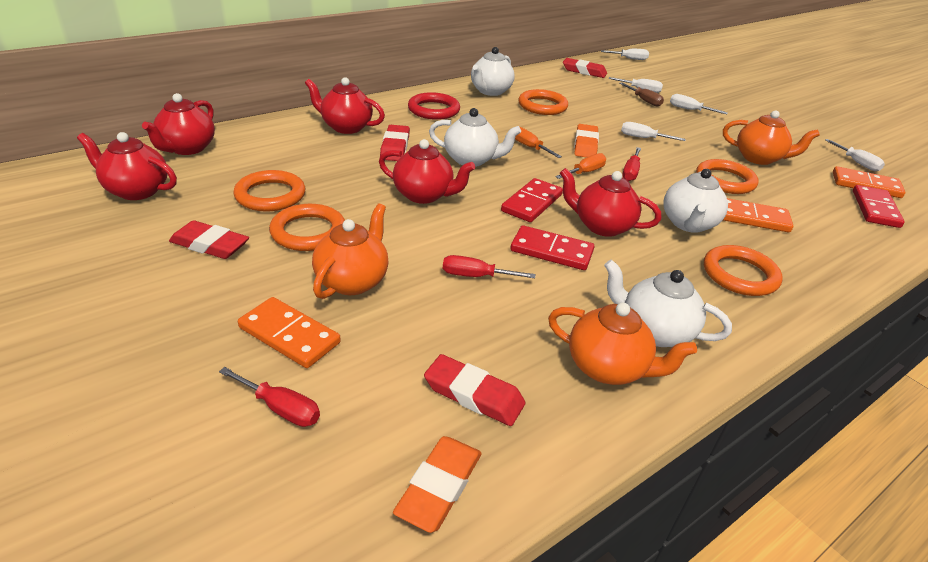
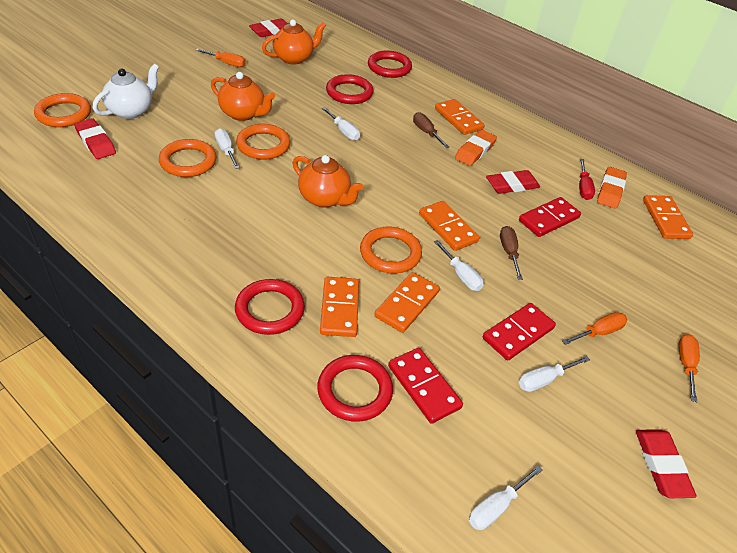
brown screwdriver: [619,82,664,107] = 1 -> [413,112,449,148] [500,226,523,280] = 2
orange domino: [238,297,341,368] [723,198,793,232] [833,166,906,198] = 3 -> [320,277,359,337] [374,272,440,333] [419,201,480,251] [435,99,485,135] [643,195,693,239] = 5
orange ring: [233,170,305,212] [269,204,345,251] [518,89,568,115] [696,159,758,194] [704,245,783,296] = 5 -> [34,93,91,127] [159,139,217,177] [236,124,290,160] [360,227,422,273] = 4
orange screwdriver: [515,127,562,158] [555,153,606,179] = 2 -> [196,48,246,67] [562,312,627,345] [679,334,700,402] = 3
red ring: [408,92,460,120] = 1 -> [235,279,305,335] [317,355,393,422] [326,74,374,104] [368,51,412,78] = 4
red screwdriver: [219,367,320,427] [443,255,535,278] [622,147,641,181] = 3 -> [579,159,595,200] = 1
red teapot: [77,132,177,200] [142,93,215,155] [305,77,385,134] [379,139,475,204] [560,168,661,237] = 5 -> none = 0
white teapot: [429,108,521,167] [471,47,515,96] [604,259,732,347] [663,169,728,233] = 4 -> [93,64,159,119] = 1

